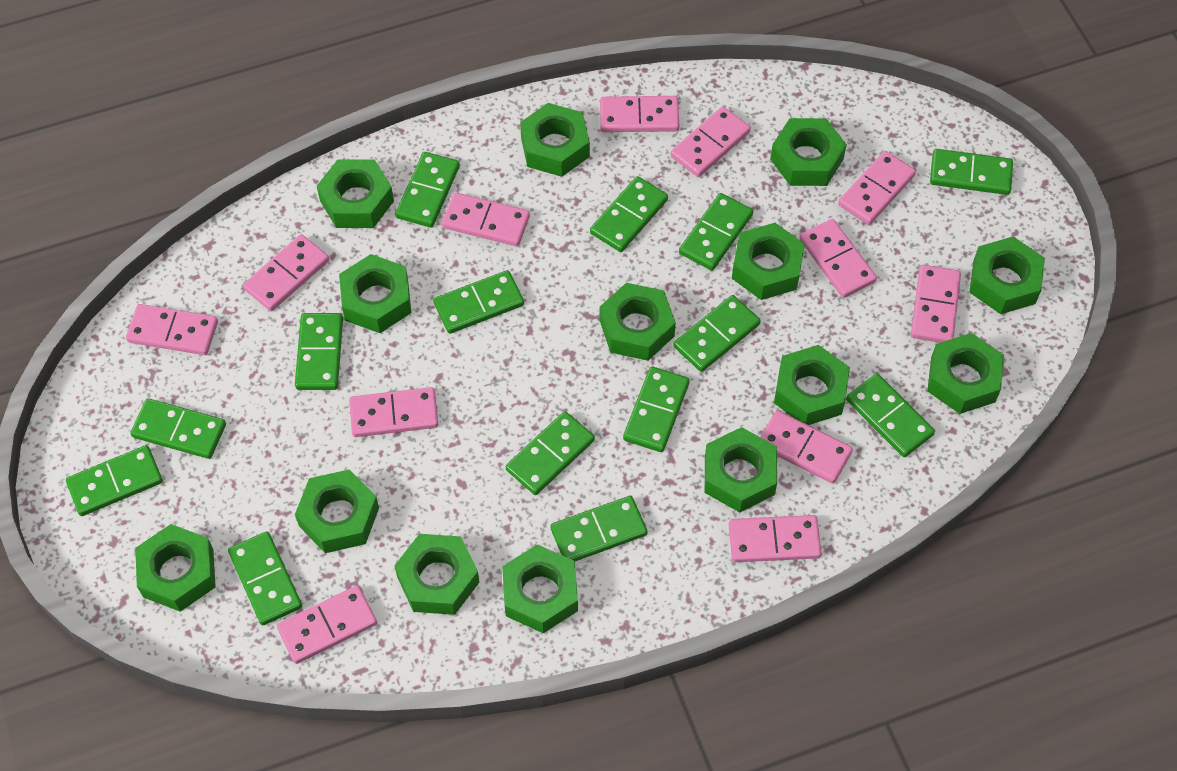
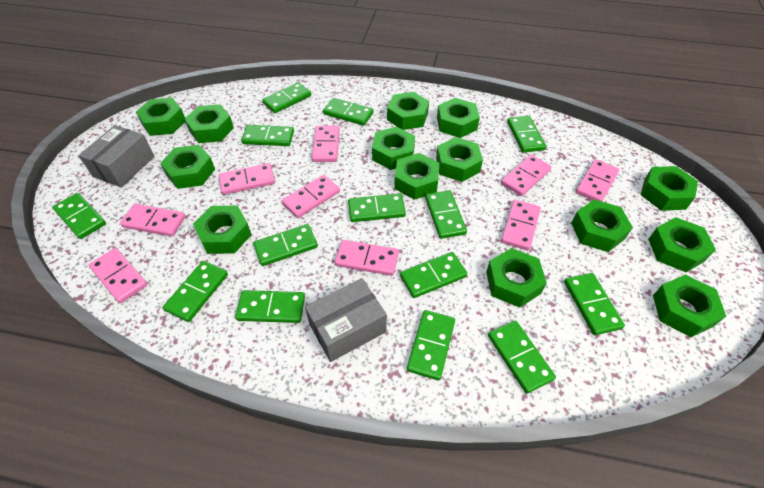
grey box: none = 0 -> [78,125,155,187] [305,278,387,362] = 2
pink domino: [126,304,218,355] [243,234,329,311] [277,585,377,664] [349,387,438,437] [442,192,530,246] [600,96,679,132] [671,106,751,177] [729,515,822,562] [760,410,853,484] [799,219,877,298] [838,151,916,225] [911,265,961,343] = 12 -> [89,248,148,303] [120,204,186,236] [219,163,275,195] [282,175,340,218] [312,126,340,162] [335,240,399,276] [501,155,552,196] [501,200,541,250] [576,159,619,202] = 9

